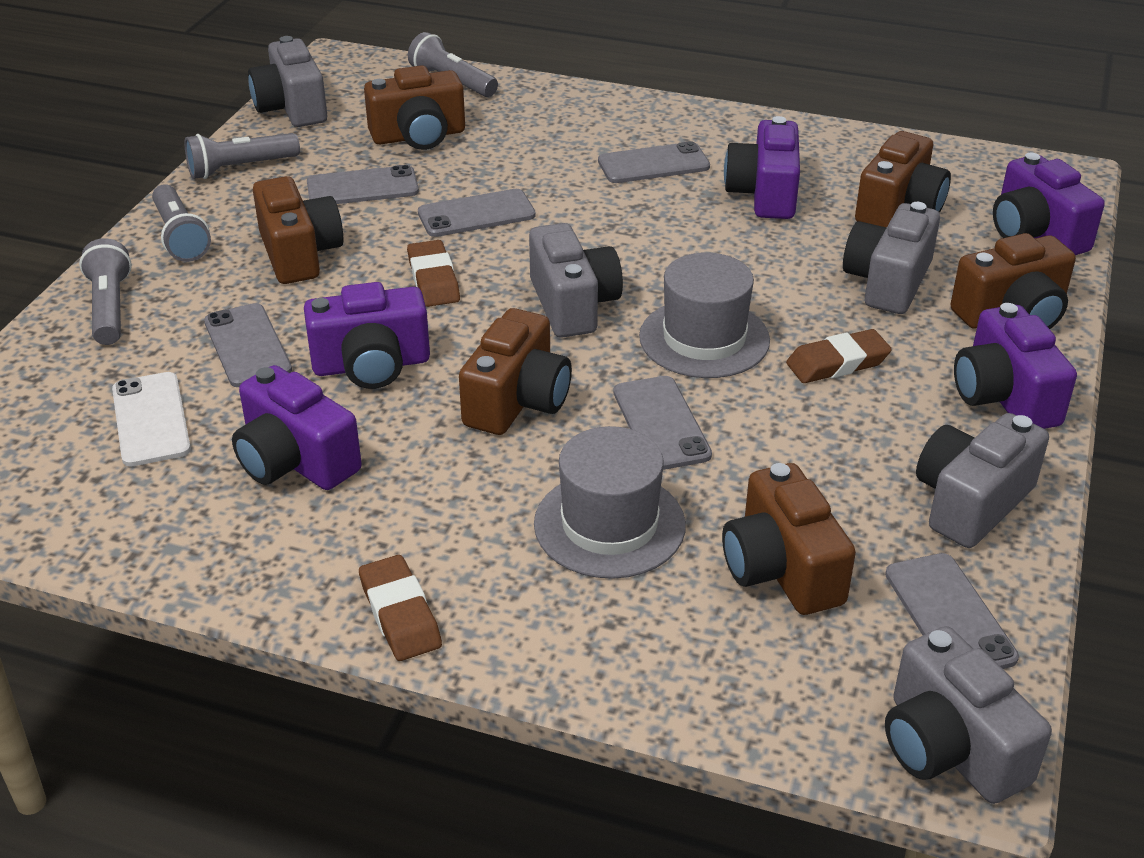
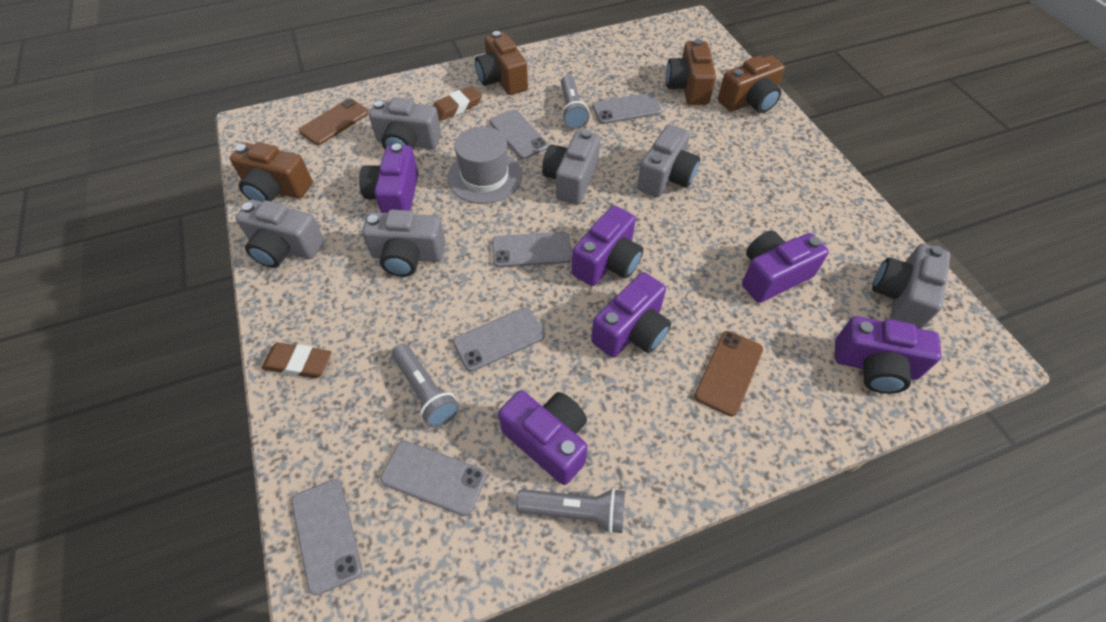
brown camera: [253,176,343,284] [364,65,465,150] [459,308,572,435] [722,463,856,615] [855,131,951,227] [950,233,1076,329] = 6 -> [230,142,313,202] [475,31,528,95] [666,39,716,105] [718,55,785,113] = 4
brown eraser: [359,555,442,661] [407,240,460,307] [786,329,892,383] = 3 -> [261,343,332,378] [433,86,482,121] = 2
brown phone: none = 0 -> [299,98,369,145] [694,331,763,417] = 2
grey camera: [248,36,327,127] [529,223,623,338] [843,202,940,314] [885,626,1052,804] [916,413,1049,548] = 5 -> [235,200,324,268] [362,210,446,277] [369,97,441,149] [542,130,600,205] [637,124,700,197] [872,243,950,329] = 6
grey flashlight: [79,238,132,345] [152,184,211,262] [185,133,300,179] [408,32,498,97] = 4 -> [392,343,459,428] [516,488,625,534] [561,75,590,129] = 3
grey hat: [534,426,686,579] [639,253,770,378] = 2 -> [448,126,522,204] = 1
purple camera: [232,365,362,490] [304,282,430,389] [724,116,800,219] [954,303,1077,429] [993,153,1105,255] = 5 -> [359,143,418,213] [498,390,588,485] [571,206,643,286] [591,272,671,357] [742,231,829,303] [835,316,942,394] = 6
white phone: [112,372,191,467] = 1 -> none = 0

